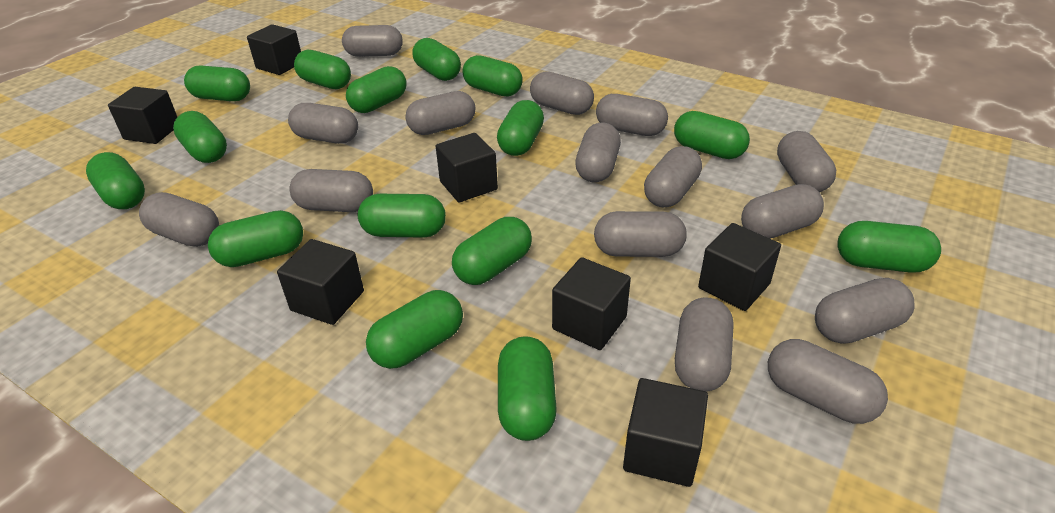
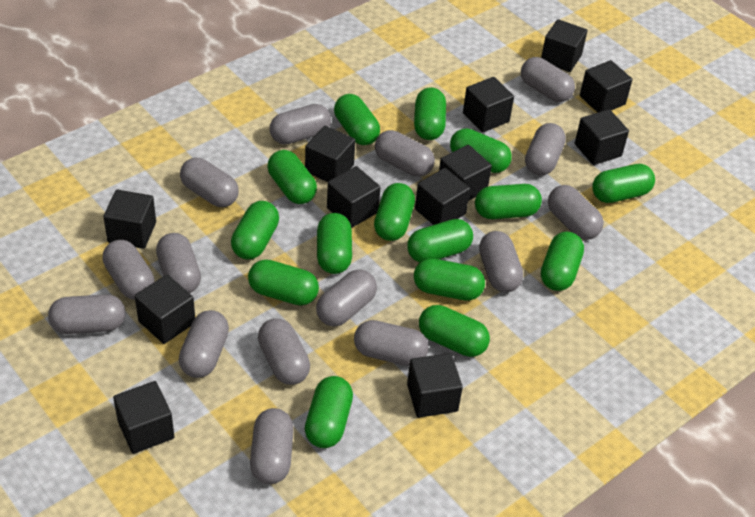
black cube: [108,87,177,144] [247,24,301,75] [277,239,364,325] [436,133,498,202] [552,257,631,350] [623,378,708,487] [698,223,781,311] = 7 -> [103,189,156,249] [113,381,174,454] [135,275,195,344] [305,126,355,182] [327,166,381,228] [407,353,463,418] [415,168,470,225] [439,145,492,201] [463,77,514,133] [541,19,587,72] [575,109,629,165] [580,60,633,113] = 12

